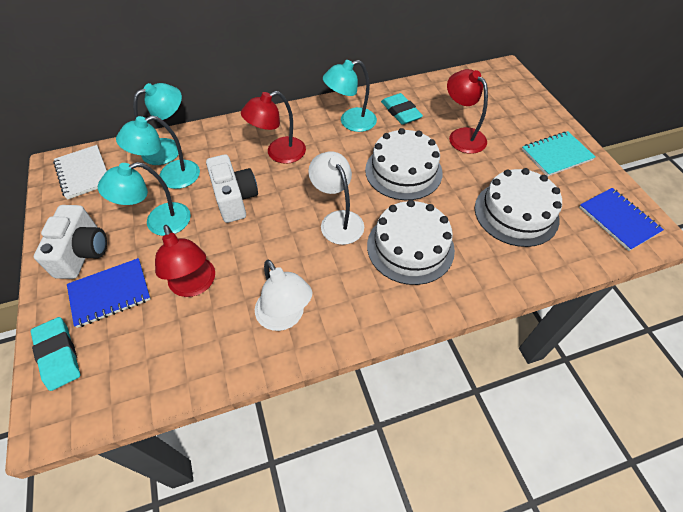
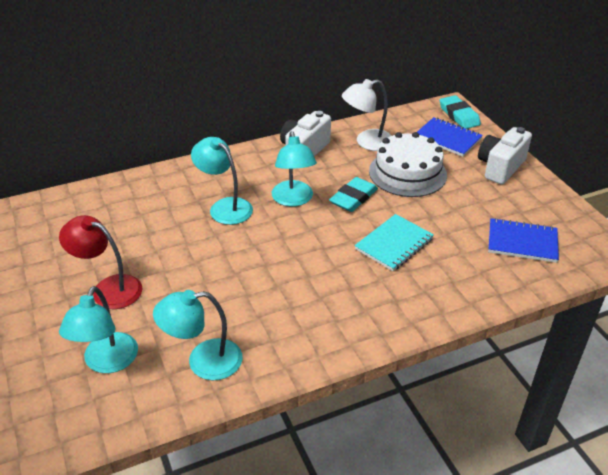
red lamp: [155,225,215,297] [241,91,306,164] [447,69,488,154] = 3 -> [59,215,142,309] = 1
white cake: [365,128,443,200] [367,200,455,285] [475,168,562,247] = 3 -> [369,132,447,197] = 1
white lamp: [255,259,313,331] [308,151,364,245] = 2 -> [342,79,392,151] = 1
white notebook: [53,145,107,200] = 1 -> none = 0

